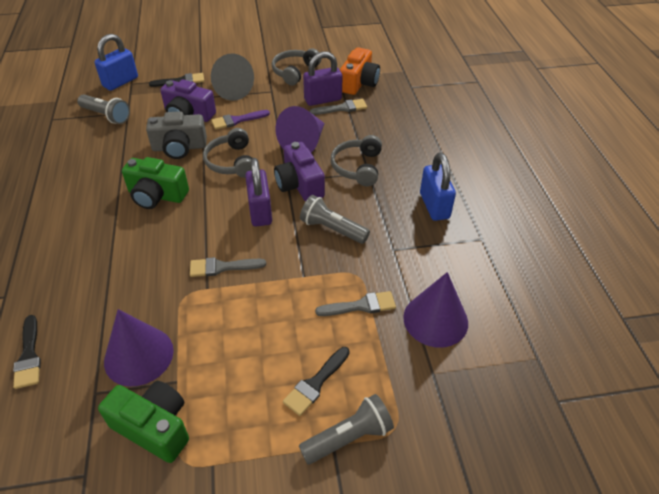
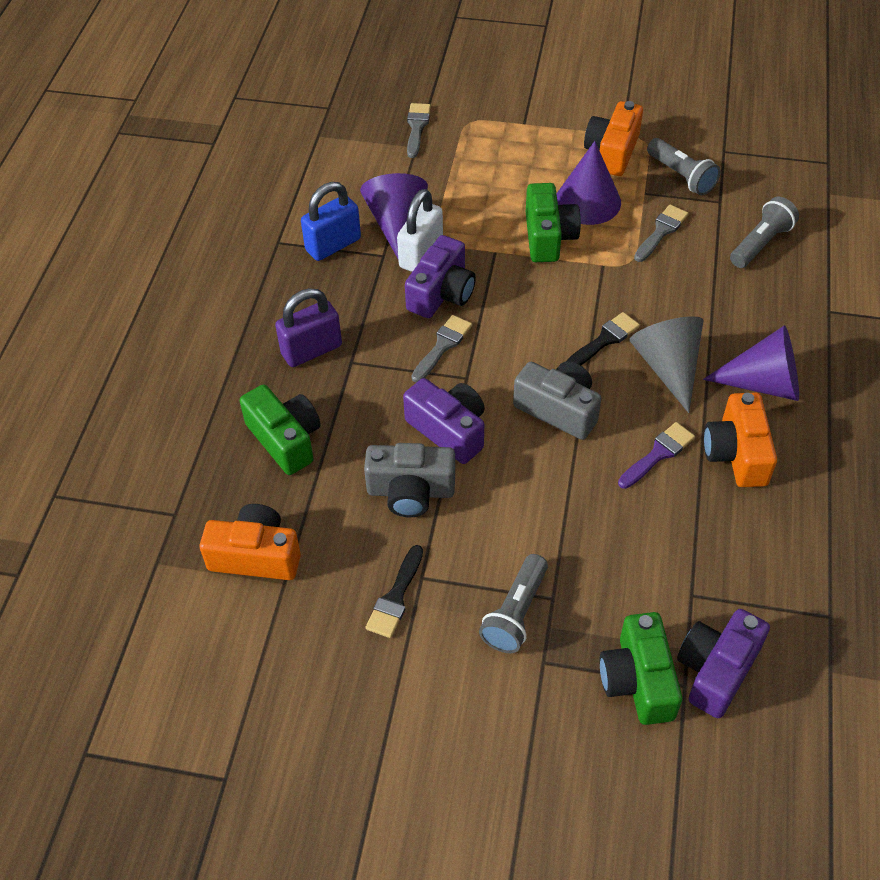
black brush: [13,315,41,389] [149,73,204,87] [283,347,350,416] = 3 -> [366,545,423,638] [567,312,640,365] = 2
blue padlock: [94,34,138,91] [420,153,456,221] = 2 -> [301,182,361,261] = 1
green camera: [98,381,189,463] [122,157,189,209] = 2 -> [240,384,321,475] [526,183,581,262] [599,612,682,725] = 3
grey camera: [146,111,207,159] = 1 -> [364,443,455,517] [513,361,601,440] = 2
grey headphones: [203,128,252,178] [272,48,321,86] [331,135,382,186] = 3 -> none = 0
orange camera: [340,47,380,95] = 1 -> [200,504,301,580] [584,101,643,176] [704,392,777,487] = 3
purple camera: [160,80,216,122] [274,142,325,202] = 2 -> [403,378,485,464] [405,235,476,318] [677,609,770,718] = 3
purple padlock: [245,158,272,227] [303,52,343,106] = 2 -> [275,288,342,367] = 1
white padlock: none = 0 -> [397,189,443,272] = 1

